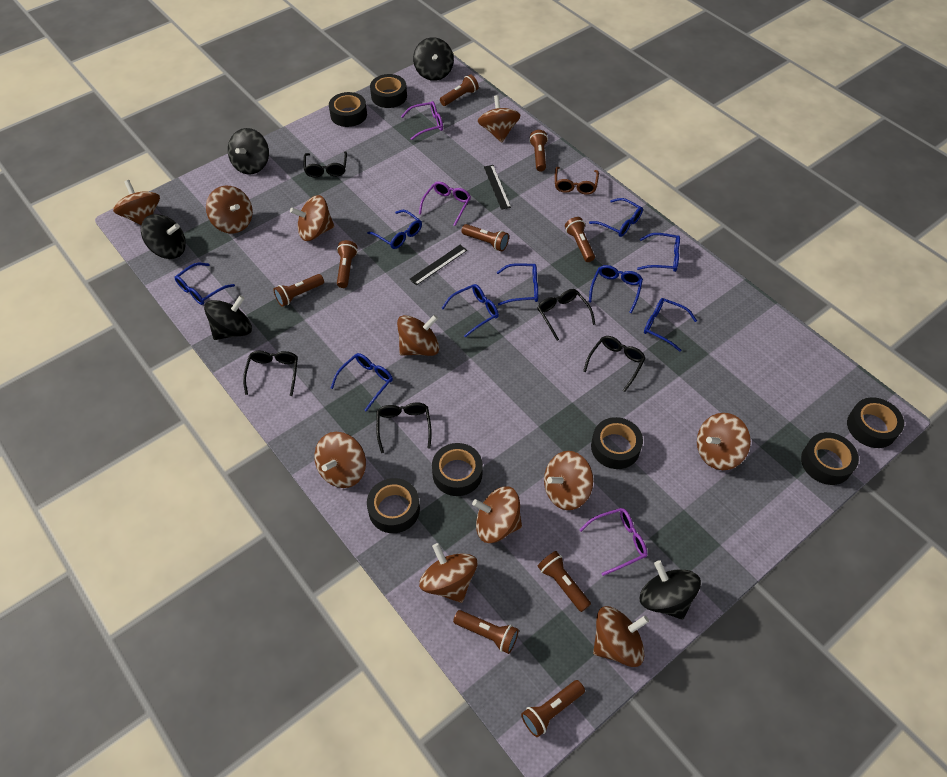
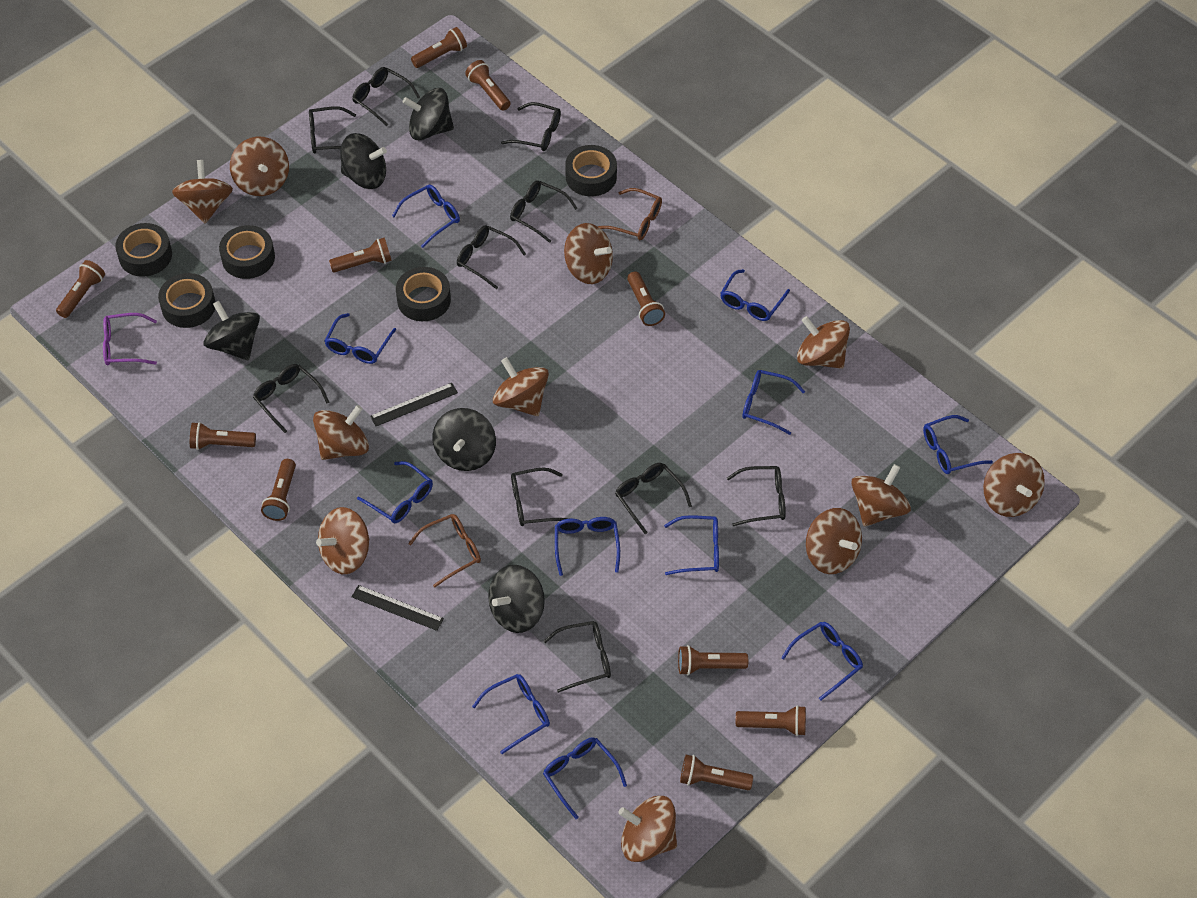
black glasses: [243,351,298,396] [303,151,347,177] [376,402,432,453] [537,289,596,341] [583,336,646,392] = 5 -> [253,364,329,433] [309,106,356,153] [352,67,420,126] [457,225,526,289] [501,102,561,151] [510,180,578,243] [511,467,570,526] [544,621,611,693] [615,463,692,534] [727,466,786,526] = 10
black tape: [329,92,367,127] [367,478,420,533] [370,74,407,108] [432,443,483,496] [591,417,643,469] [801,432,859,485] [847,397,904,448] = 7 -> [115,223,172,277] [158,273,215,328] [219,225,275,279] [396,267,451,321] [565,145,617,196] = 5
blue glasses: [175,263,235,305] [331,353,393,412] [367,210,422,249] [442,284,499,338] [497,263,538,305] [589,198,643,237] [589,265,643,313] [637,233,680,272] [644,298,697,352] = 9 -> [324,313,396,364] [357,461,433,523] [392,185,460,248] [472,674,550,754] [543,737,627,819] [555,517,620,576] [664,515,719,575] [720,269,790,321] [742,370,805,435] [781,622,863,701] [923,415,993,474] = 11
brown flashlight: [273,274,324,307] [337,240,358,288] [440,74,479,106] [453,610,519,654] [462,224,509,251] [521,680,585,737] [529,130,548,172] [538,551,591,612] [565,217,595,262] = 9 -> [56,260,105,318] [190,422,256,450] [261,459,296,521] [329,237,392,273] [411,27,467,68] [465,60,511,111] [627,271,665,326] [678,645,748,675] [680,755,753,790] [736,705,806,736] = 10
brown glasses: [555,167,599,195] = 1 -> [408,514,481,587] [598,188,662,240] = 2
purple glasses: [401,101,443,140] [419,182,471,226] [580,508,648,576] = 3 -> [103,313,157,365] = 1

